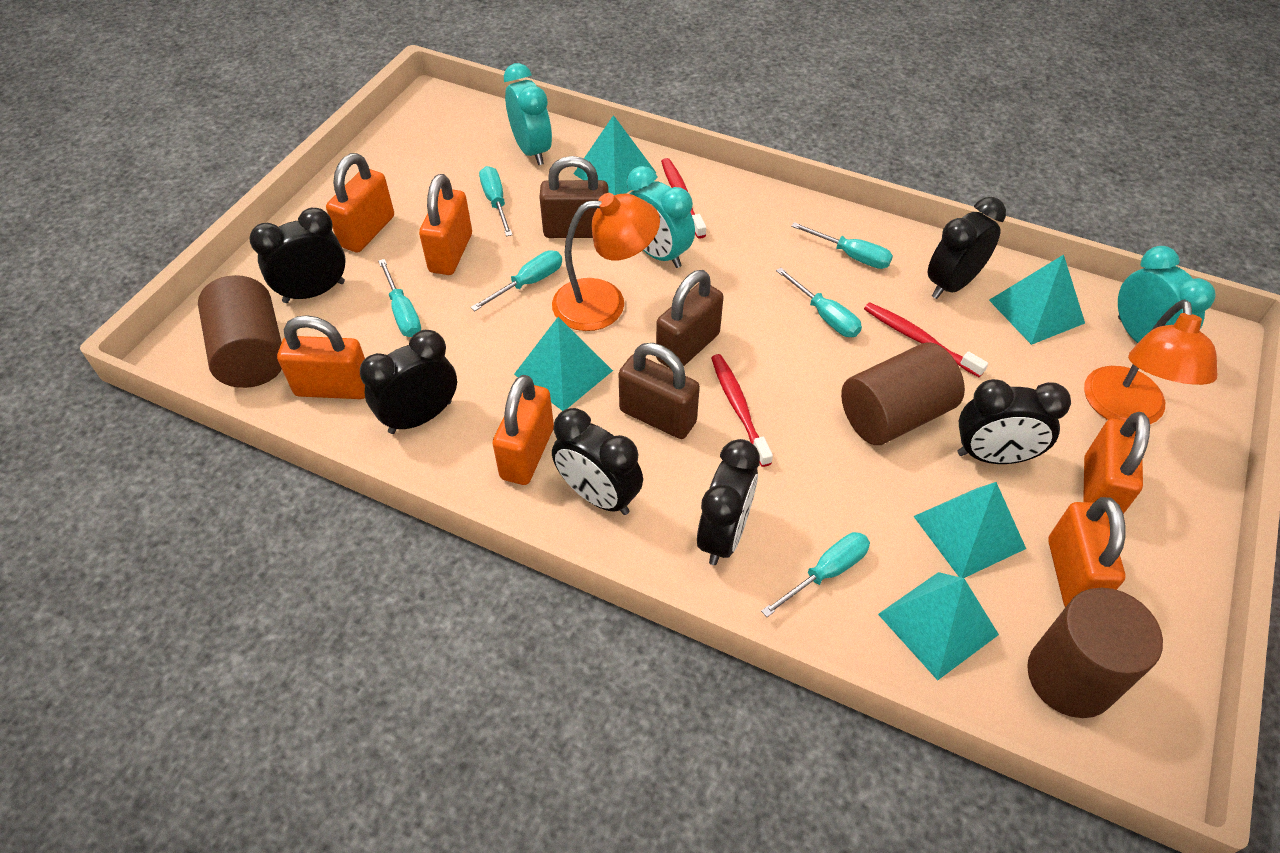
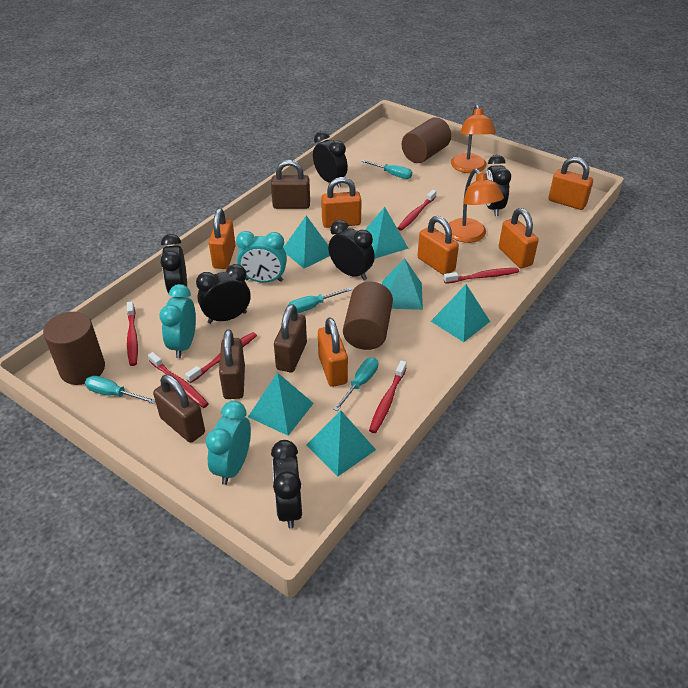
brown padlock: [539,156,609,238] [619,343,700,439] [656,270,723,369] = 3 -> [153,374,205,443] [219,329,245,399] [271,160,310,209] [274,304,307,372] = 4
red toothbrush: [661,158,706,239] [711,354,773,467] [864,302,988,377] = 3 -> [127,301,138,366] [148,352,209,408] [185,332,257,383] [369,360,407,433] [397,190,437,231] [444,268,519,284] = 6
turquoise pyramid: [514,317,613,411] [573,115,656,195] [878,572,999,680] [913,482,1026,578] [989,255,1085,345] = 5 -> [248,372,314,436] [283,215,330,269] [306,410,376,476] [365,207,409,259] [382,258,423,310] [431,284,490,342] = 6
turquoise screwdriver: [378,259,421,337] [471,250,562,311] [479,166,512,236] [761,532,870,617] [776,267,862,337] [791,222,893,269] = 6 -> [85,376,155,404] [288,287,352,314] [333,358,378,411] [361,160,412,179] = 4

